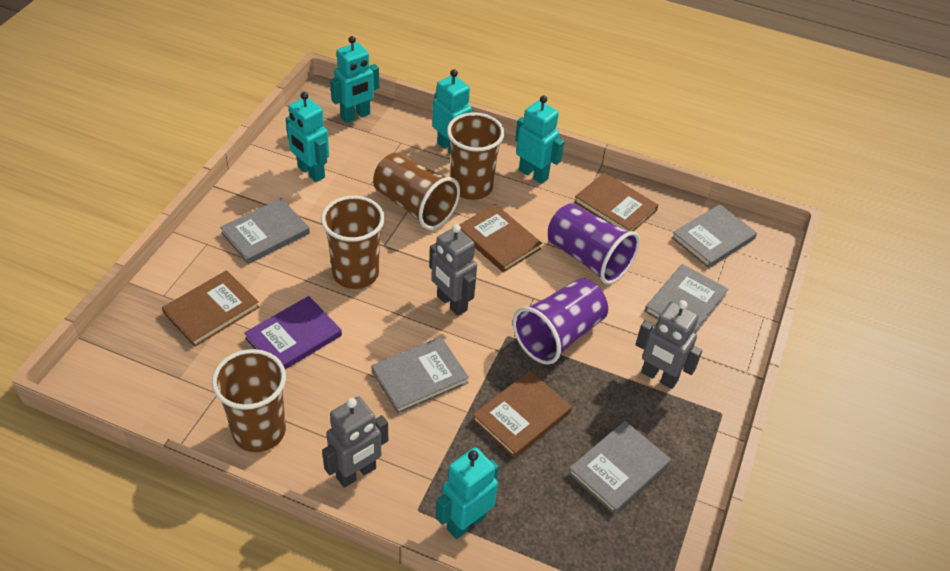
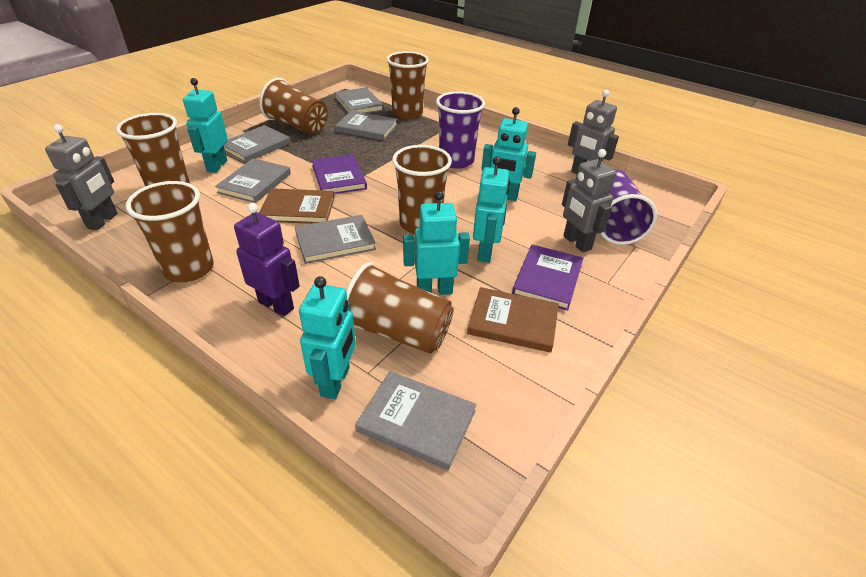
brown book: [162,270,260,347] [459,204,542,272] [472,371,572,458] [574,172,658,232] = 4 -> [259,188,335,224] [467,287,559,353] = 2
brown cup: [212,349,286,452] [321,196,385,289] [373,153,460,230] [447,112,505,200] = 4 -> [116,113,190,186] [126,181,213,282] [259,78,327,134] [346,262,454,354] [387,51,429,119] [392,145,452,234] = 6
grey book: [220,198,310,264] [372,337,469,414] [568,421,671,514] [645,264,728,333] [672,204,757,268] = 5 -> [215,158,291,203] [224,125,291,163] [295,215,376,264] [334,87,384,113] [335,111,398,140] [355,371,476,470] = 6
purple book: [244,296,342,370] = 1 -> [312,154,367,194] [512,244,583,311] = 2
purple robot: none = 0 -> [234,203,300,316] = 1

